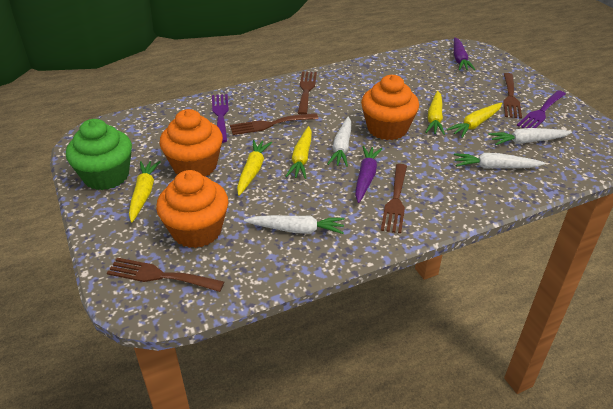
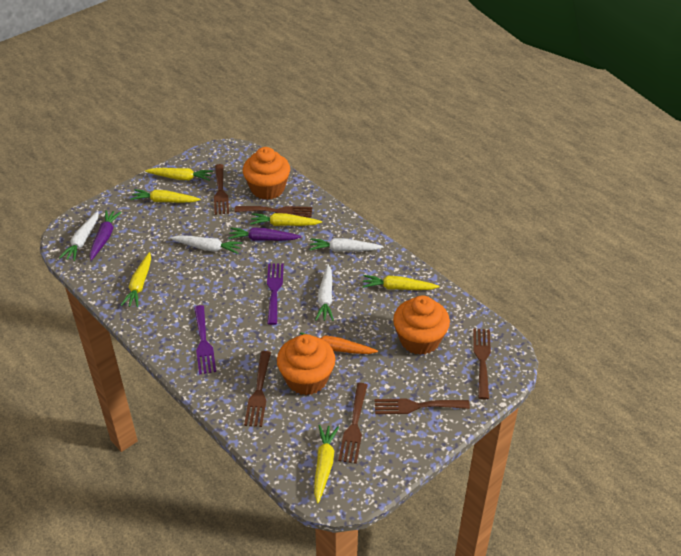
brown fork: [107,258,224,292] [230,113,319,135] [298,72,317,115] [381,164,407,234] [503,73,522,119] = 5 -> [214,164,229,215] [235,206,312,218] [244,351,271,427] [338,383,368,464] [374,399,470,414] [473,328,491,399] = 6
green cupcake: [66,119,132,190] = 1 -> none = 0
orange carrot: none = 0 -> [300,332,378,354] = 1
yellow carrot: [129,161,160,223] [237,140,272,196] [285,126,312,179] [425,91,445,135] [447,103,502,138] = 5 -> [121,252,151,307] [130,189,201,203] [145,168,213,181] [250,213,322,226] [314,425,339,503] [362,275,440,290] = 6

